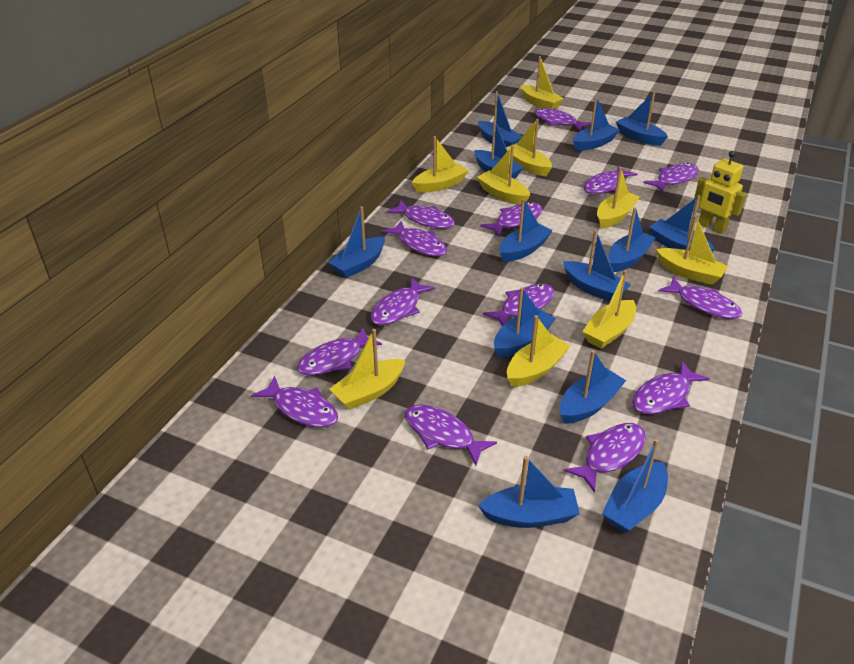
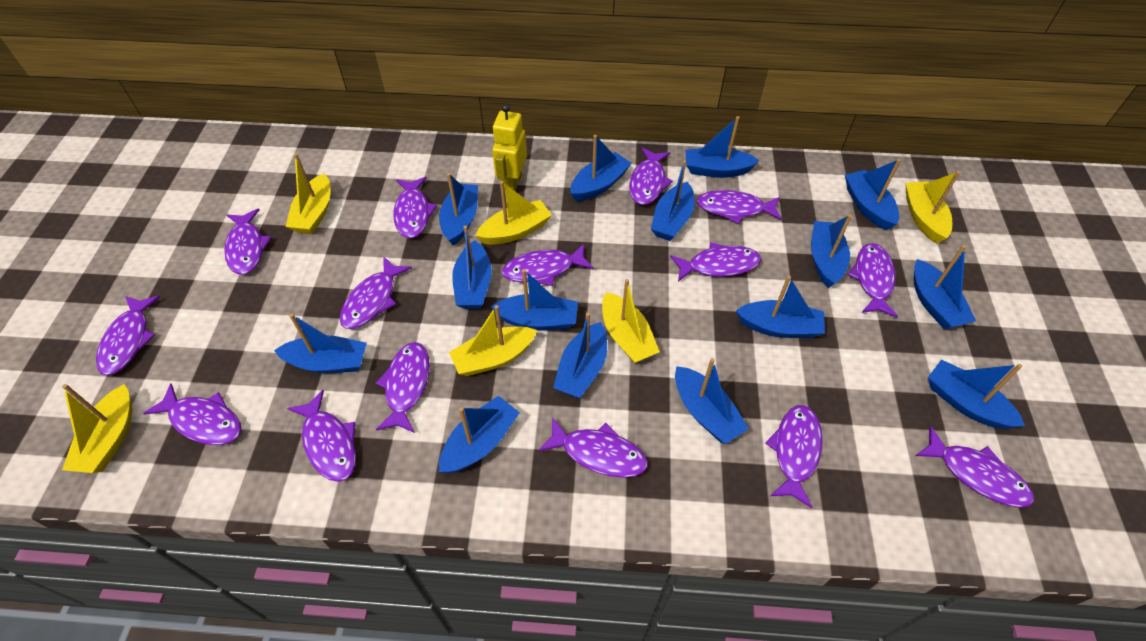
blue boat: [328,206,385,278] [474,120,524,179] [478,91,522,147] [478,456,580,528] [494,287,556,357] [499,199,553,262] [560,350,626,424] [563,230,631,302] [573,97,620,151] [602,439,668,533] [609,207,656,272] [616,92,668,146] [649,195,715,252] = 13 -> [274,313,367,373] [439,173,478,245] [439,395,520,473] [452,226,492,309] [491,269,578,330] [553,312,607,398] [570,135,632,201] [651,160,695,241] [675,358,749,444] [686,116,760,178] [736,276,825,338] [811,215,852,288] [845,159,901,230] [914,245,976,329] [928,359,1025,429] = 15
purple fish: [251,376,338,428] [297,328,382,376] [370,277,435,325] [382,221,447,256] [387,200,455,229] [405,404,497,465] [481,202,542,237] [483,284,554,326] [534,108,591,131] [564,423,646,493] [584,165,638,194] [632,361,710,414] [643,163,699,192] [658,277,742,319] = 14 -> [96,296,160,376] [143,383,241,445] [224,208,271,275] [287,390,356,482] [340,257,412,329] [376,342,430,433] [393,177,437,238] [502,244,594,286] [538,417,648,478] [629,148,673,205] [670,242,761,282] [696,190,782,224] [765,405,823,508] [848,243,898,317] [915,426,1034,508] = 15
yellow boat: [329,329,405,410] [412,136,468,193] [477,146,530,204] [506,119,552,176] [507,315,570,387] [521,56,564,109] [582,270,636,349] [597,167,640,228] [656,215,728,285] = 9 -> [62,384,132,473] [286,153,331,234] [449,305,537,376] [475,181,552,245] [602,279,660,363] [905,171,960,243] = 6

